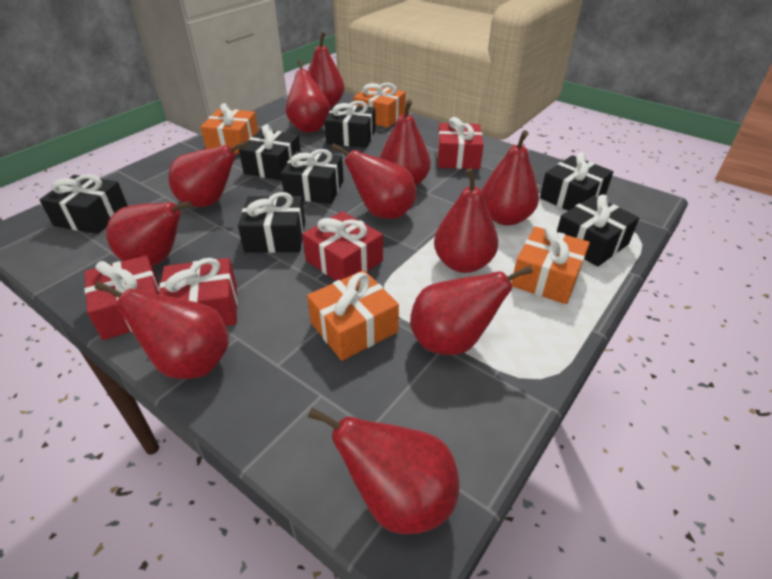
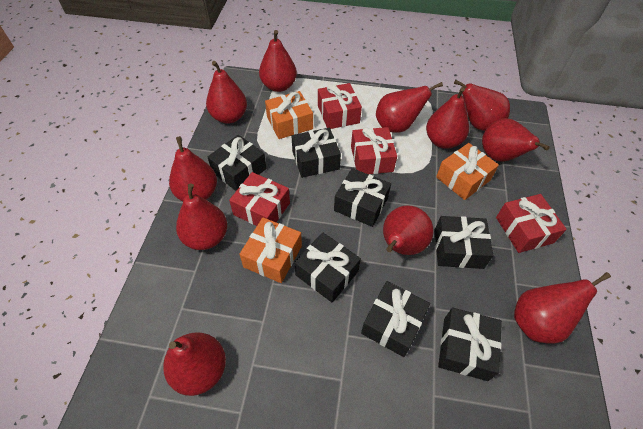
orange gift: [200,103,258,154] [307,270,399,361] [353,83,406,128] [512,226,590,304] = 4 -> [240,218,302,283] [265,91,313,139] [436,143,499,200] = 3

